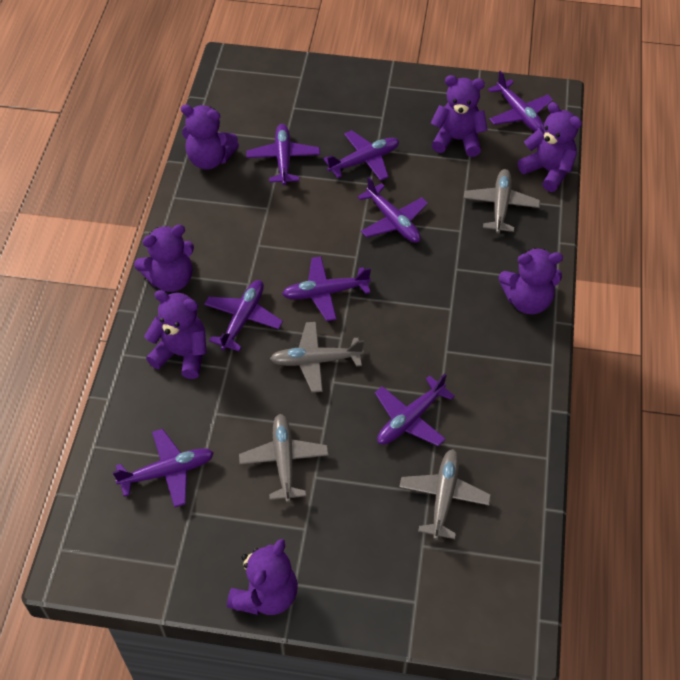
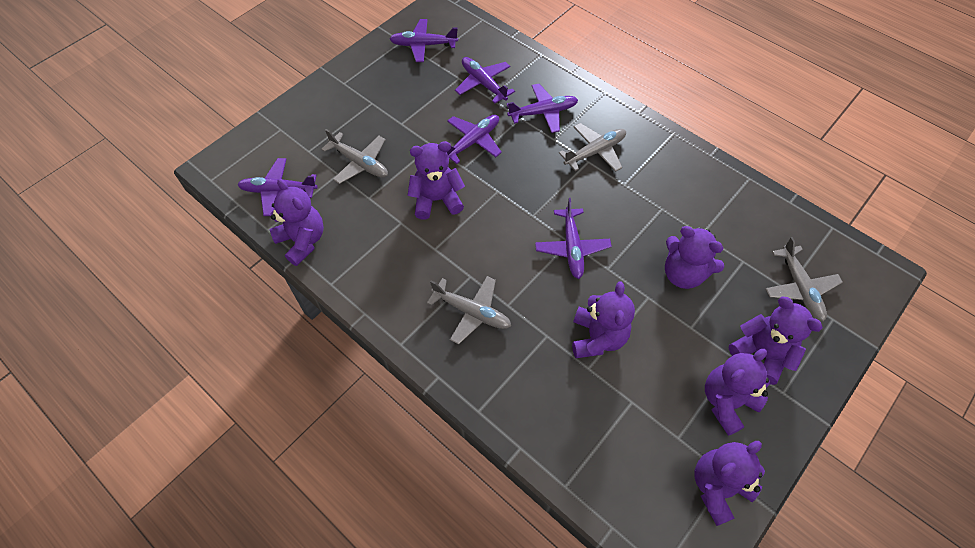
purple plane: [113,429,214,508] [204,280,283,351] [246,124,320,185] [282,256,371,321] [323,130,399,181] [357,177,428,243] [375,373,455,446] [488,71,553,132] = 8 -> [237,158,318,216] [390,19,458,62] [447,115,502,164] [455,57,515,103] [507,84,578,133] [535,198,612,279] = 6

